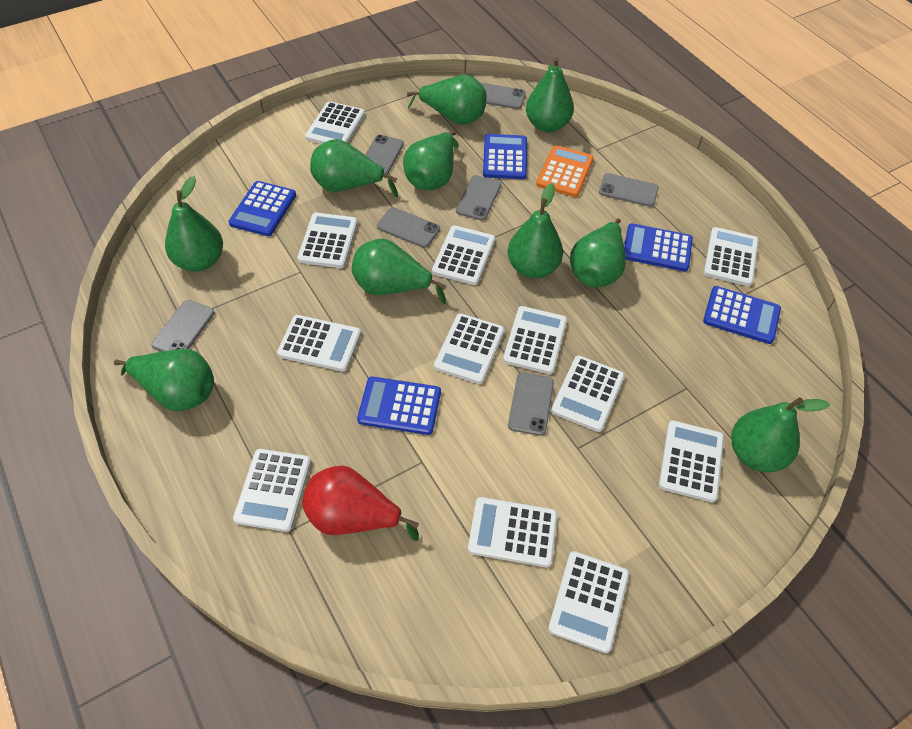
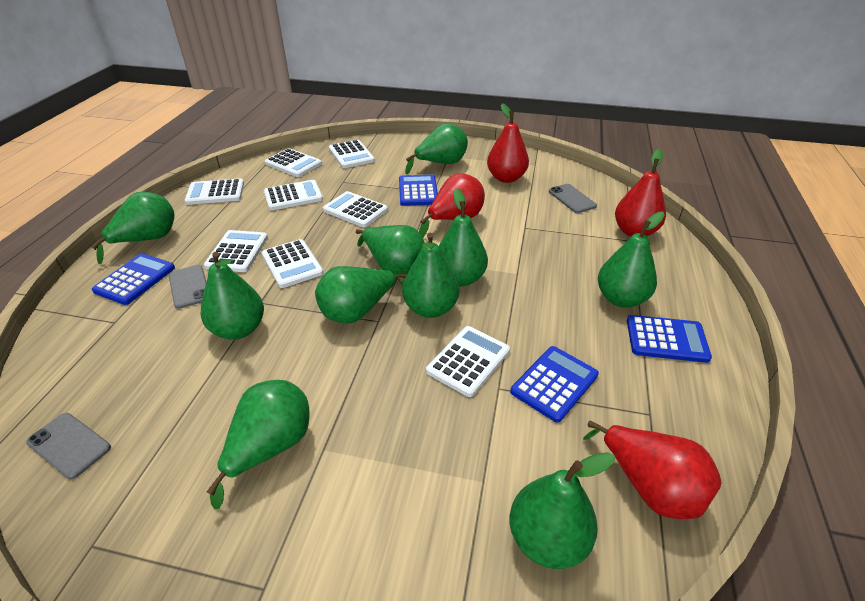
blue calculator: [228,181,296,236] [357,376,441,435] [483,134,527,179] [624,223,693,271] [703,286,781,344] = 5 -> [92,253,175,305] [399,174,438,206] [510,346,599,423] [627,315,712,363] = 4
grey phone: [151,300,215,352] [365,135,404,175] [377,207,440,248] [456,175,501,220] [480,82,526,109] [508,372,554,436] [599,173,658,207] = 7 -> [26,413,111,480] [168,265,206,309] [549,184,597,213] = 3
orange calculator: [536,145,594,197] = 1 -> none = 0
red pear: [302,466,419,541] = 1 -> [419,173,485,237] [487,103,529,183] [583,421,722,519] [615,149,666,237] = 4
white calculator: [233,449,311,532] [277,315,361,372] [297,213,358,268] [305,101,365,144] [432,225,495,285] [434,313,505,384] [468,497,557,567] [503,306,567,374] [548,551,629,653] [551,356,625,432] [659,420,724,502] [704,227,759,286] = 12 -> [185,178,244,205] [204,230,268,272] [262,239,323,288] [264,180,323,210] [265,148,322,177] [323,191,388,227] [329,140,375,168] [426,326,510,397] = 8

